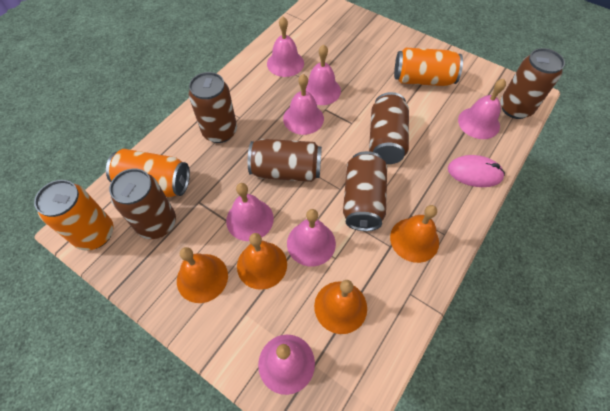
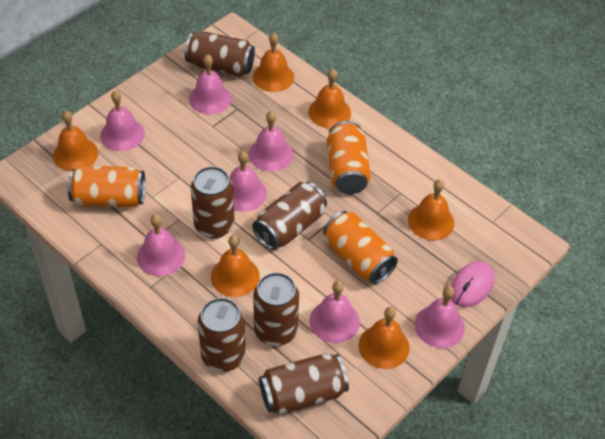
orange bell: [177,247,228,303] [237,233,287,290] [314,280,367,334] [390,205,439,263] = 4 -> [53,110,98,171] [211,235,260,297] [253,33,294,92] [308,69,351,128] [359,307,410,369] [408,179,454,240] = 6

